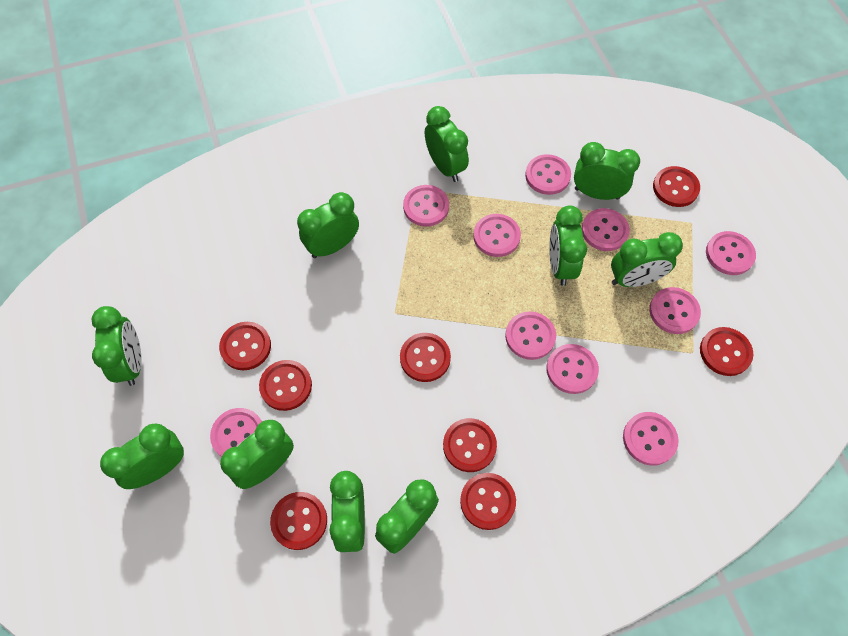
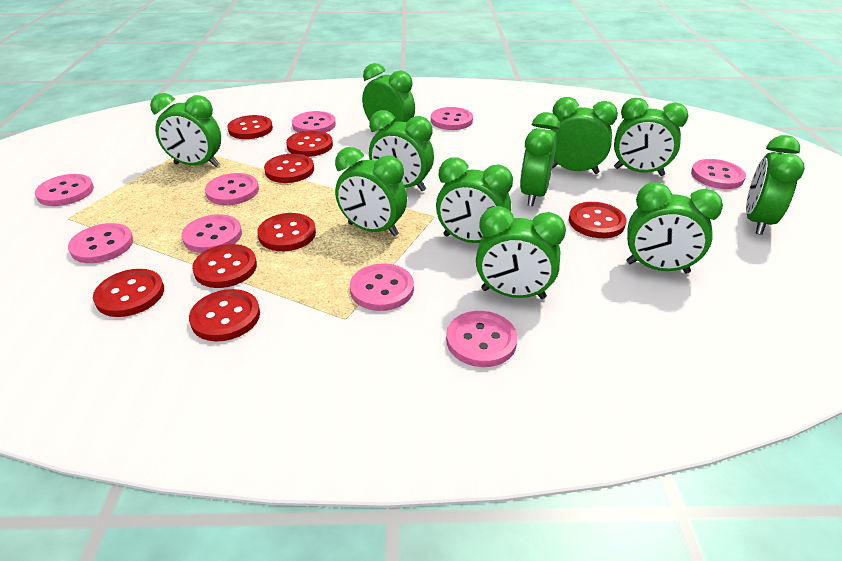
green clock: [92,306,141,386] [100,424,184,489] [220,420,294,489] [297,192,359,258] [329,471,365,552] [375,479,439,554] [424,106,469,182] [549,205,587,286] [574,142,640,200] [611,232,683,287] = 10 -> [150,93,221,167] [335,147,407,236] [362,63,415,131] [369,110,434,192] [436,157,513,243] [476,206,566,299] [520,112,560,206] [550,97,618,174] [614,98,688,176] [626,182,723,274] [746,135,805,235] = 11
pink button: [210,408,262,457] [403,185,449,227] [473,214,521,257] [505,311,556,360] [525,154,571,195] [547,344,599,394] [582,208,630,251] [623,412,678,466] [649,287,701,334] [706,231,756,275] = 10 -> [35,174,94,206] [68,223,133,263] [181,214,242,253] [205,173,259,205] [292,111,336,133] [350,263,414,311] [431,107,473,130] [446,311,518,367] [691,159,746,189] = 9

